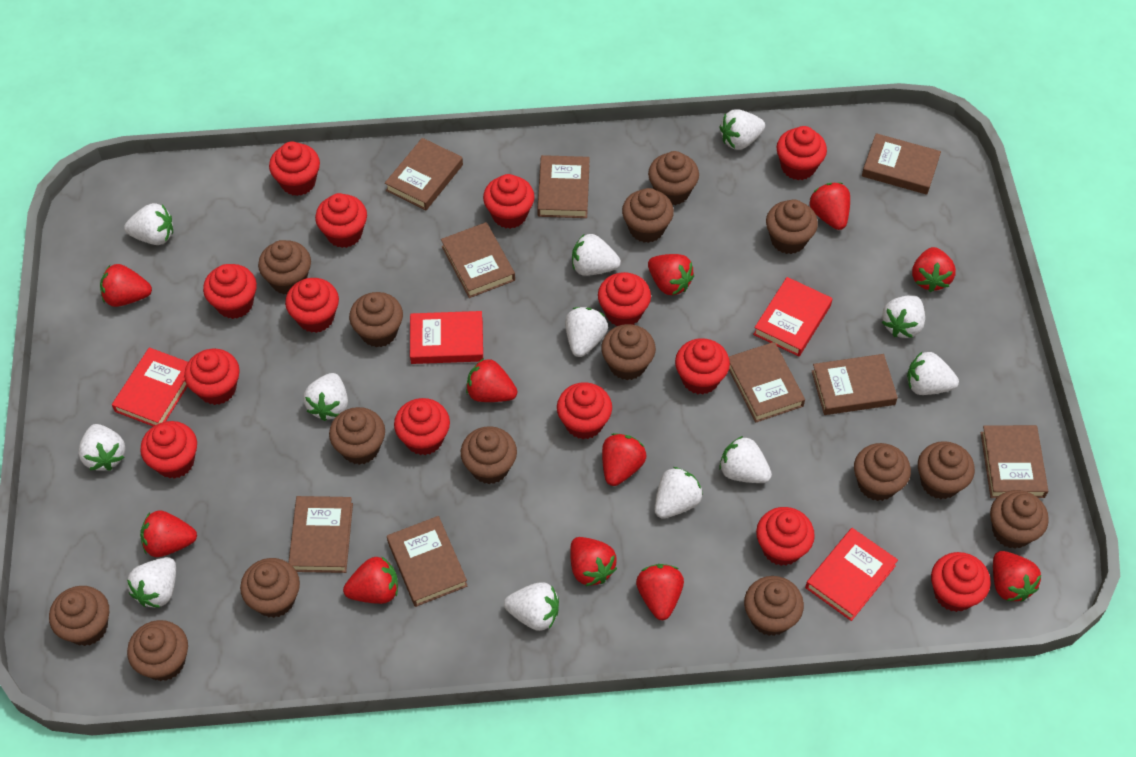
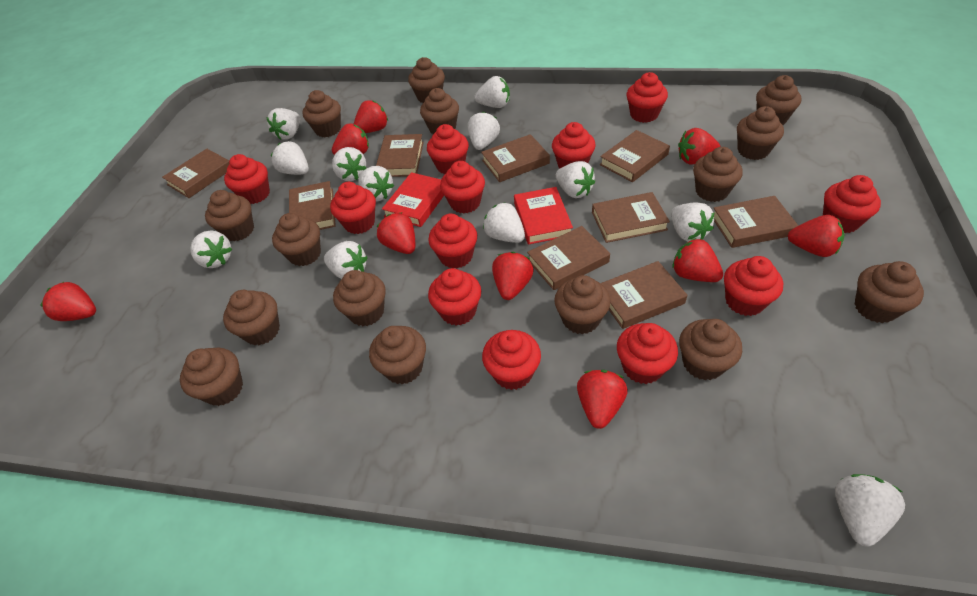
red book: [112,347,188,426] [410,311,483,364] [753,277,832,357] [805,528,898,621] = 4 -> [382,172,444,227] [514,187,573,245] = 2
red cupcake: [140,421,197,479] [184,349,240,405] [203,264,257,319] [269,141,320,196] [285,278,339,333] [315,193,367,248] [394,398,450,455] [483,174,535,229] [557,382,612,439] [598,272,651,326] [675,338,730,395] [756,507,815,566] [776,126,827,180] [931,552,991,612] = 14 -> [224,154,270,204] [330,182,376,234] [427,124,469,174] [428,214,477,268] [428,268,481,326] [440,161,485,214] [482,330,541,390] [552,122,596,169] [617,323,678,384] [627,72,668,123] [724,256,783,316] [823,175,881,233] = 12
red strawberry: [100,264,152,307] [140,510,197,557] [343,556,398,604] [466,358,517,402] [570,537,617,586] [602,433,646,486] [636,564,684,620] [648,254,694,295] [810,183,850,230] [912,247,956,292] [993,551,1041,601] = 11 -> [40,282,96,321] [332,124,369,155] [354,100,388,133] [377,212,415,254] [492,252,534,300] [577,370,628,429] [672,238,723,282] [678,128,720,165] [788,215,845,257] = 9

